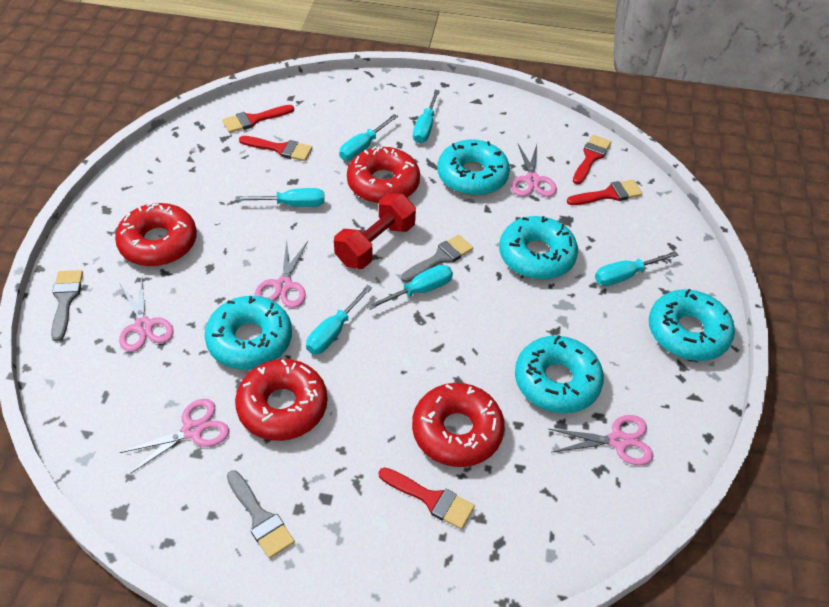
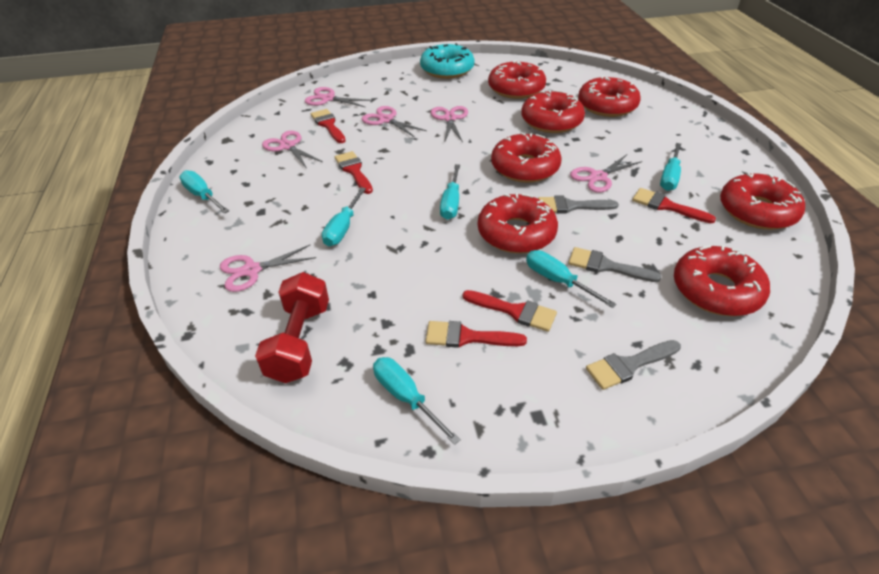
pink scissors: [119,278,174,352] [120,399,229,474] [255,241,308,308] [511,144,557,197] [549,415,653,465] = 5 -> [220,245,316,292] [262,131,323,167] [305,87,372,107] [362,106,427,137] [431,106,468,142] [570,154,642,193] = 6
red donut: [115,202,197,267] [235,359,327,441] [347,146,420,204] [412,383,505,467] = 4 -> [478,193,558,254] [488,60,546,99] [491,132,562,183] [521,90,585,133] [578,75,640,117] [674,245,770,316] [720,173,805,230] = 7
turquoise donut: [205,296,292,370] [437,139,510,196] [499,216,578,280] [515,336,604,413] [649,289,735,361] = 5 -> [420,43,475,79] = 1

